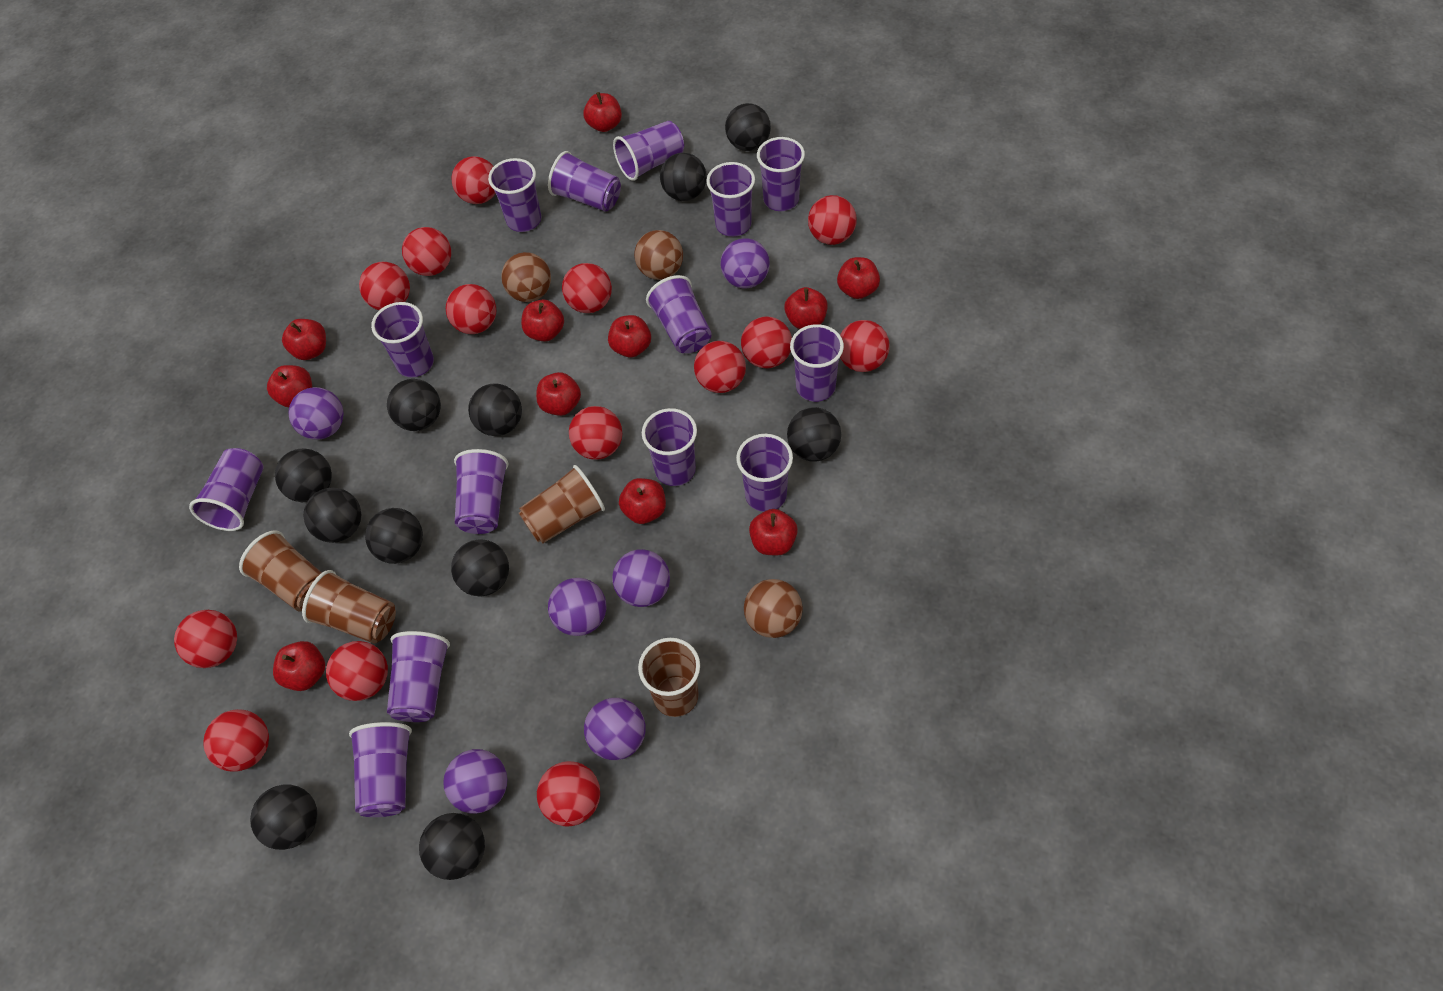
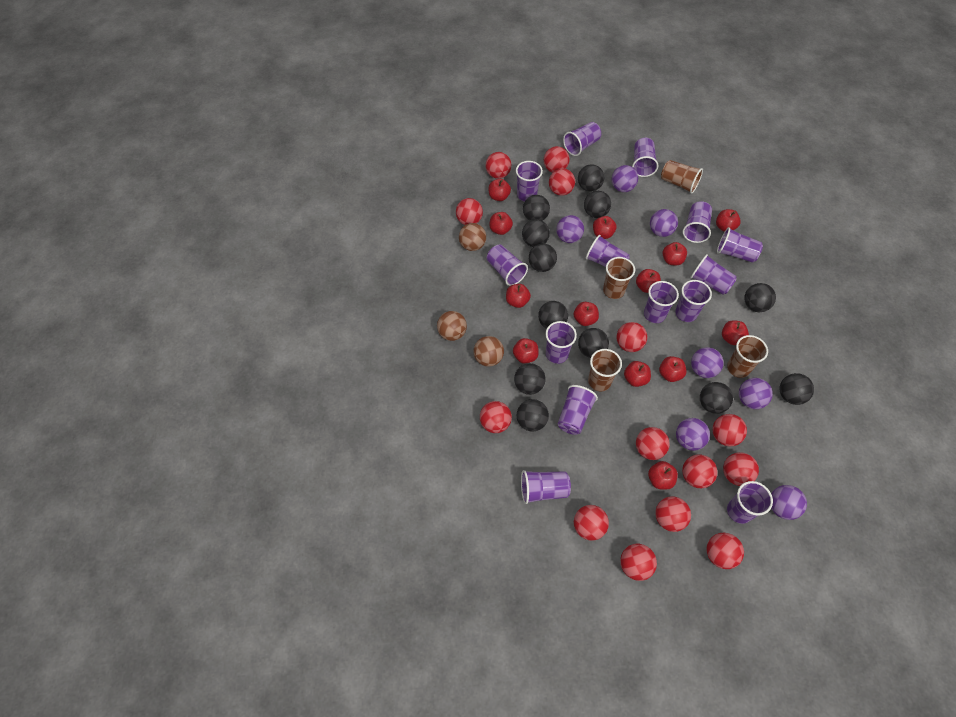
black ball: [250,785,318,850] [275,448,332,502] [304,488,361,543] [365,508,423,564] [387,379,441,431] [419,813,485,880] [451,539,509,597] [468,383,522,436] [660,153,707,201] [725,103,771,151] [787,407,841,462] = 11 -> [514,363,545,395] [517,399,549,432] [522,219,550,247] [523,195,550,221] [529,243,557,272] [538,301,568,329] [578,164,604,192] [578,328,609,358] [584,191,611,218] [700,382,733,414] [744,283,776,312] [780,373,814,405] = 12
purple ball: [288,387,344,440] [443,749,507,814] [548,578,606,636] [584,698,646,760] [612,549,670,607] [720,238,770,288] = 6 -> [556,215,584,243] [612,165,638,192] [650,209,678,237] [676,418,710,451] [691,347,724,378] [739,378,773,409] [771,485,807,520] = 7
red apple: [267,365,312,407] [273,641,325,691] [282,319,326,360] [521,300,564,341] [536,372,581,416] [583,92,622,132] [608,315,651,357] [619,478,666,524] [749,509,798,555] [784,287,828,329] [837,257,880,299] = 11 -> [488,179,511,201] [490,212,513,235] [506,284,531,308] [513,338,539,364] [574,302,599,326] [593,216,617,239] [624,361,651,387] [636,269,661,293] [648,461,678,490] [659,356,686,382] [663,242,687,265] [716,209,741,232] [722,320,749,345] = 13

